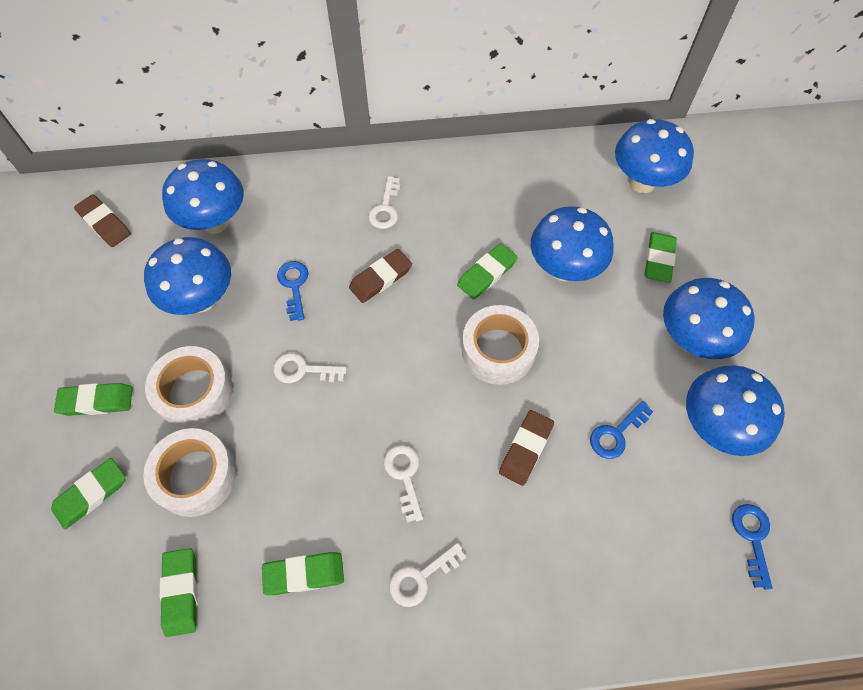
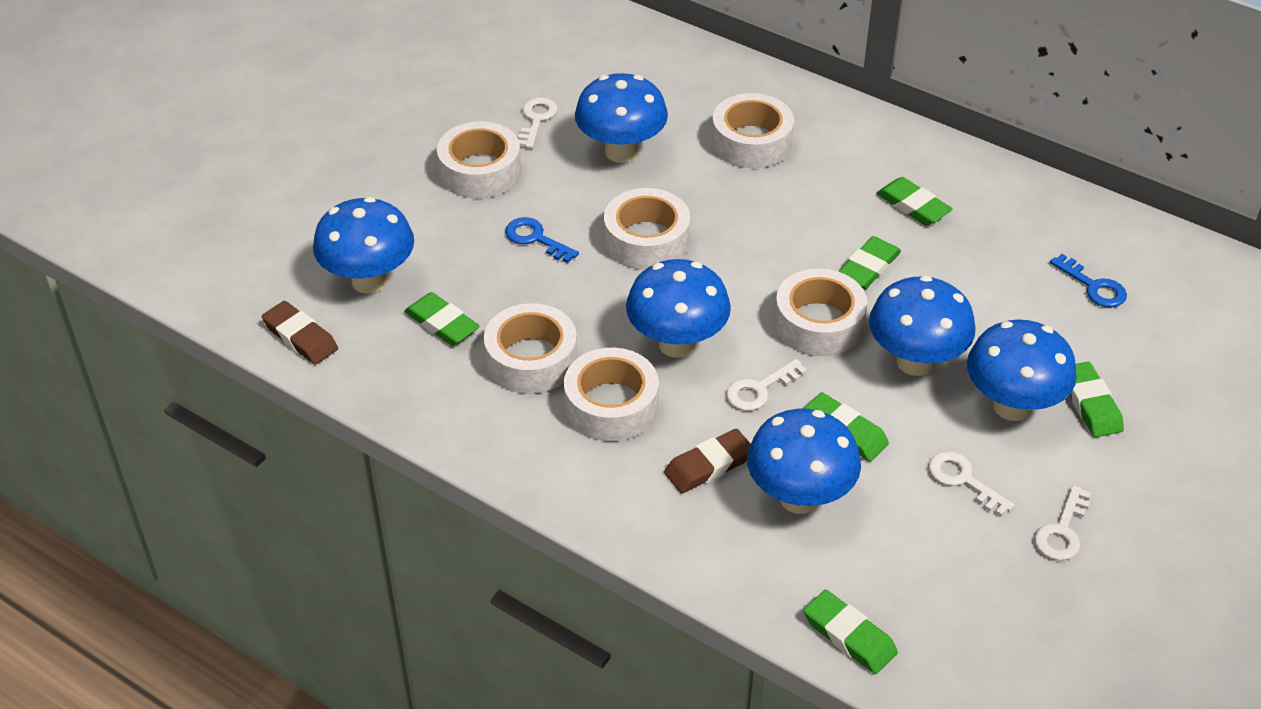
blue key: [277,261,309,321] [590,401,653,459] [732,504,773,590] = 3 -> [505,217,579,263] [1050,254,1127,308] = 2
brown eraser: [74,194,131,247] [349,249,412,303] [499,410,554,486] = 3 -> [262,301,338,365] [664,429,751,493] = 2
white tape: [143,428,236,517] [145,346,233,429] [462,305,539,385] = 3 -> [437,121,521,199] [484,303,577,394] [564,348,659,441] [604,188,690,270] [712,93,794,168] [774,269,868,356] = 6

